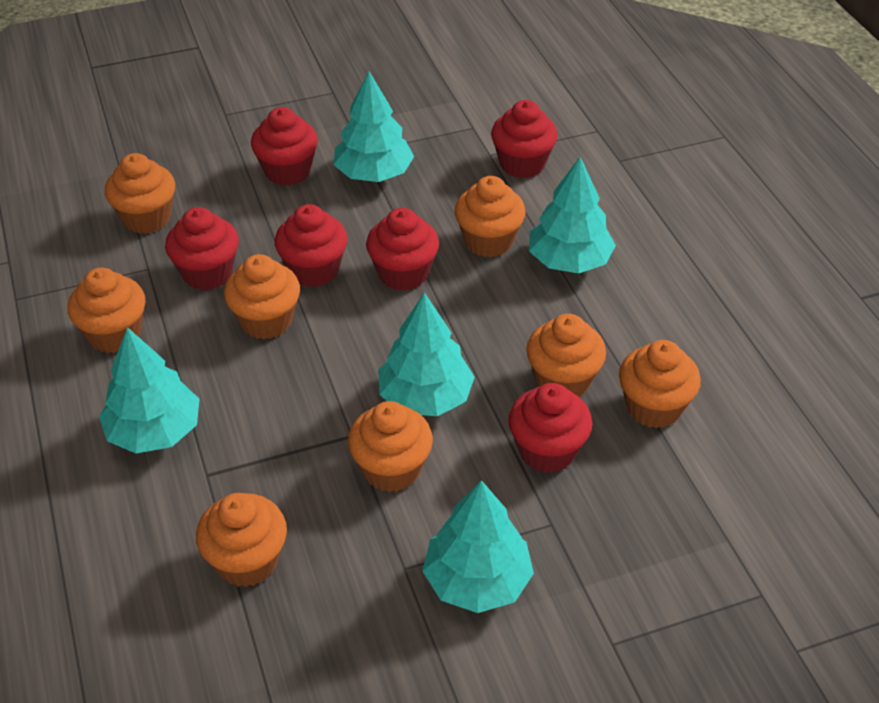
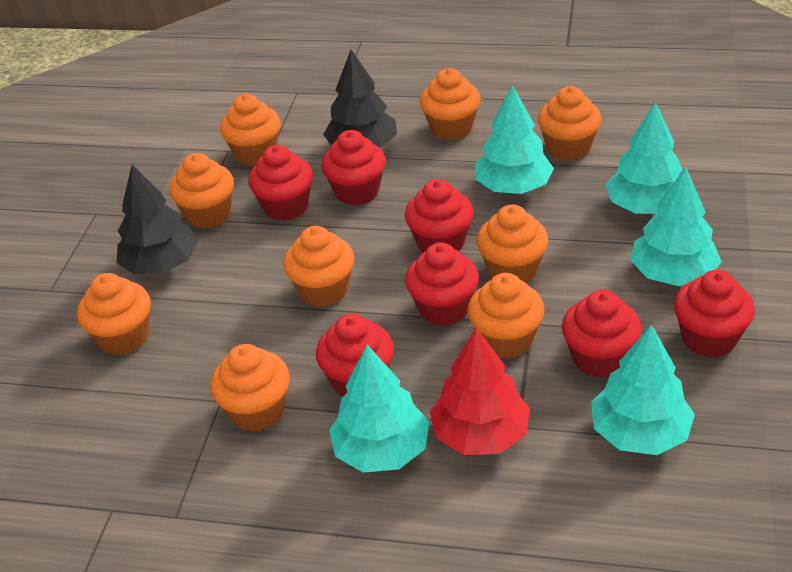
black tree: none = 0 -> [116,165,198,275] [323,50,397,148] = 2
orange cupcake: [68,268,145,353] [105,153,175,234] [196,493,287,587] [224,254,300,339] [348,401,433,492] [454,176,526,258] [526,314,606,398] [619,340,701,428] = 8 -> [77,273,151,355] [169,153,234,229] [210,344,290,432] [220,94,281,166] [283,226,355,307] [420,68,481,141] [467,273,545,359] [477,205,548,283] [538,86,602,161] = 9
red cupcake: [165,207,239,290] [251,107,318,186] [275,204,348,287] [366,208,439,291] [491,100,558,178] [508,383,593,473] = 6 -> [248,145,313,221] [316,314,394,396] [321,130,386,206] [405,179,474,253] [405,243,479,326] [562,290,642,378] [674,270,755,358] = 7
red tree: none = 0 -> [430,328,530,455] = 1

